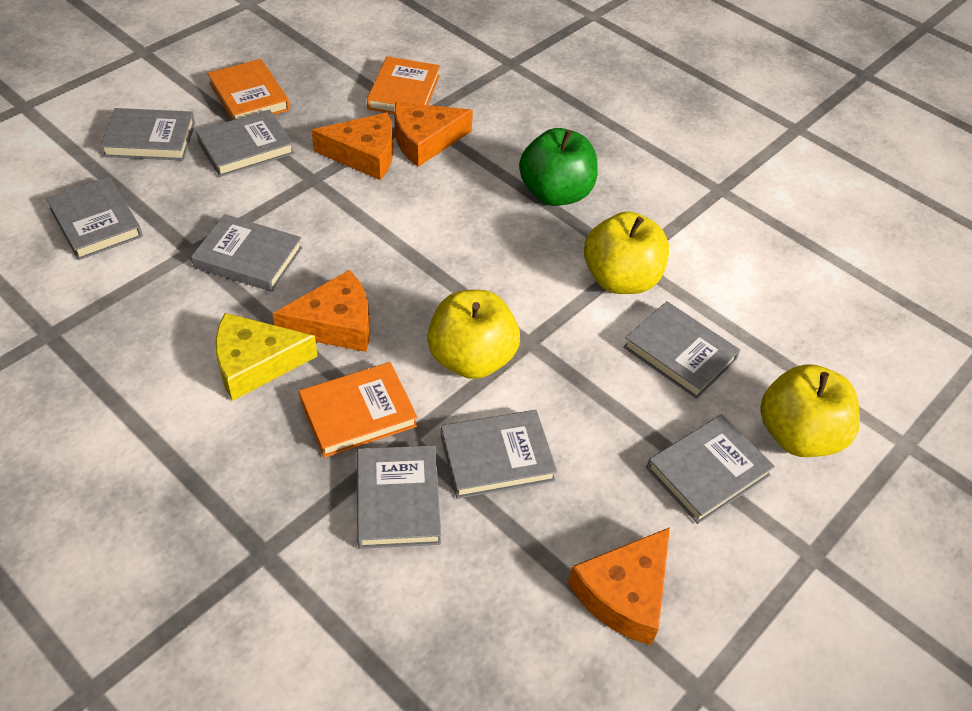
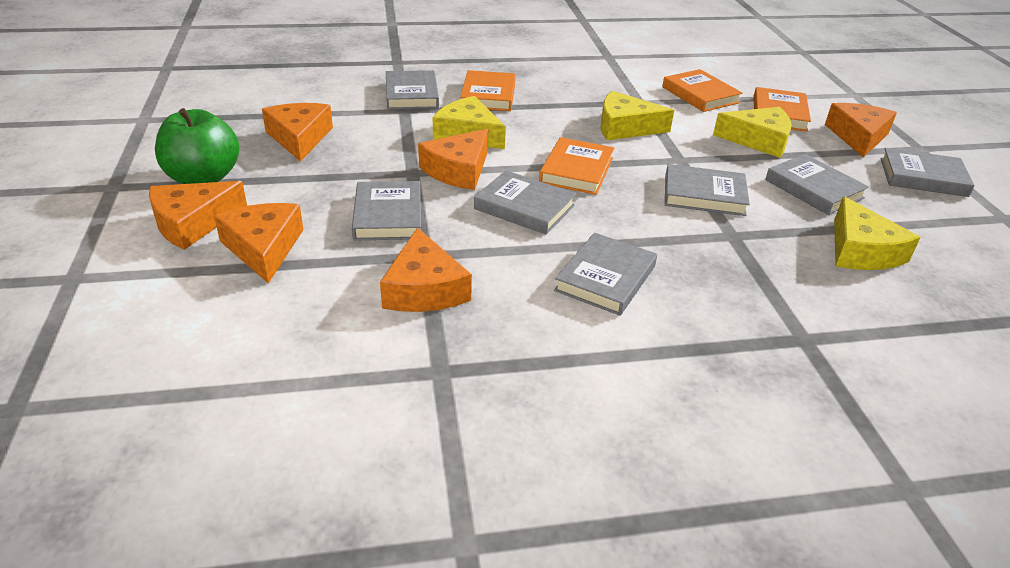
grey book: [46,176,143,260] [100,108,195,161] [191,214,303,292] [196,109,294,177] [357,445,441,549] [441,410,557,499] [623,301,740,399] [646,414,775,524] = 8 -> [352,181,421,241] [386,70,439,110] [474,170,576,235] [554,233,657,316] [665,164,750,216] [765,154,869,215] [880,148,975,197] = 7
orange book: [207,59,290,120] [299,362,417,458] [367,56,440,114] = 3 -> [460,70,516,111] [539,137,614,195] [662,69,742,112] [753,87,811,132] = 4
orange cheese: [272,270,370,352] [312,112,393,180] [394,102,473,167] [568,527,670,645] = 4 -> [149,181,247,250] [214,203,303,284] [262,103,333,162] [380,227,472,312] [418,129,488,190] [825,103,897,157] = 6
yellow apple: [427,290,520,379] [584,212,669,294] [760,364,860,457] = 3 -> none = 0
yellow cheese: [216,313,317,401] = 1 -> [433,96,506,149] [601,91,674,140] [713,107,792,158] [834,196,921,270] = 4

